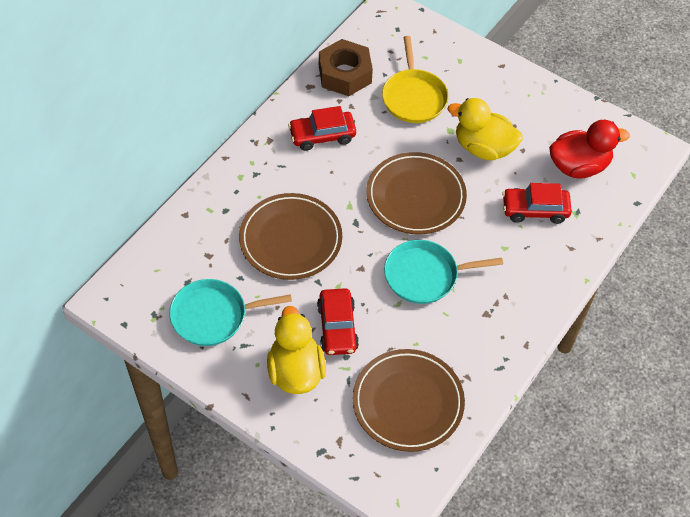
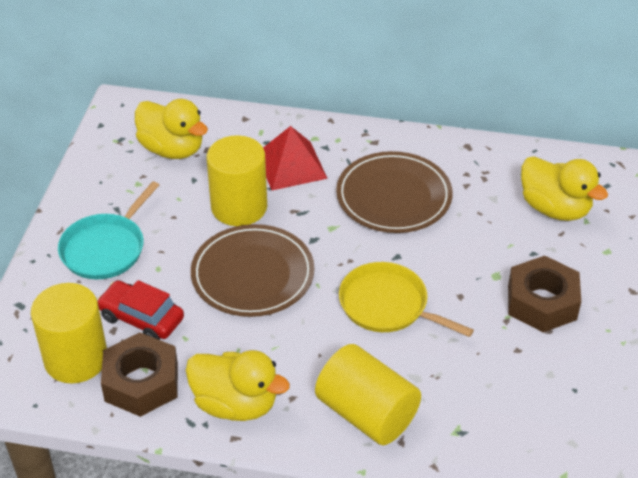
brown nut: [319,39,373,96] = 1 -> [101,332,178,417] [508,256,581,332] = 2
brown plate: [239,193,342,280] [353,349,465,452] [366,152,467,235] = 3 -> [191,224,314,317] [336,151,453,233] = 2
red car: [288,106,356,151] [317,288,359,355] [502,183,572,224] = 3 -> [97,280,184,340] = 1
red duck: [549,120,630,179] = 1 -> none = 0
red pyramid: none = 0 -> [263,126,328,190] = 1
turquoise pan: [169,279,292,346] [384,240,503,304] = 2 -> [58,181,159,279] = 1
yellow cylinder: none = 0 -> [31,283,107,383] [207,135,267,226] [315,344,421,445] = 3
yellow duck: [267,306,326,394] [448,98,523,160] = 2 -> [135,99,208,159] [186,350,290,421] [521,156,608,221] = 3

